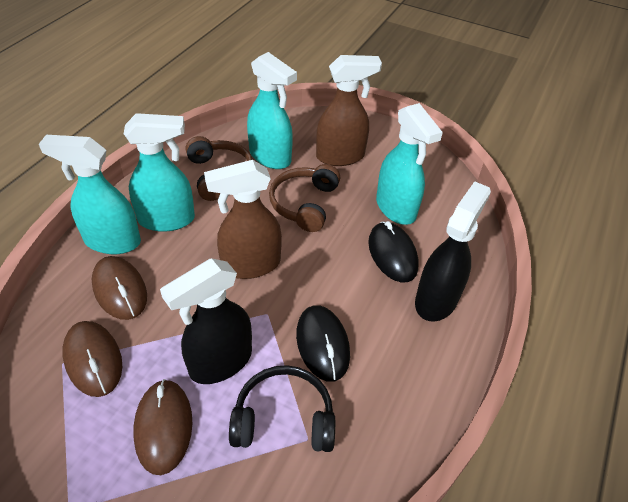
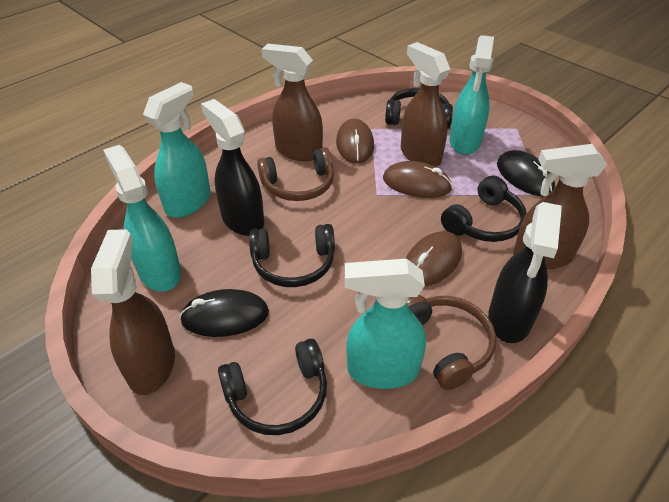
black headphones: [229,365,335,452] = 1 -> [218,339,327,435] [249,224,335,287] [385,88,453,129] [441,176,527,242] = 4
brown spray bottle: [204,160,282,279] [316,55,382,166] = 2 -> [91,229,175,395] [261,44,323,161] [401,42,450,167] [513,144,607,270] = 4

